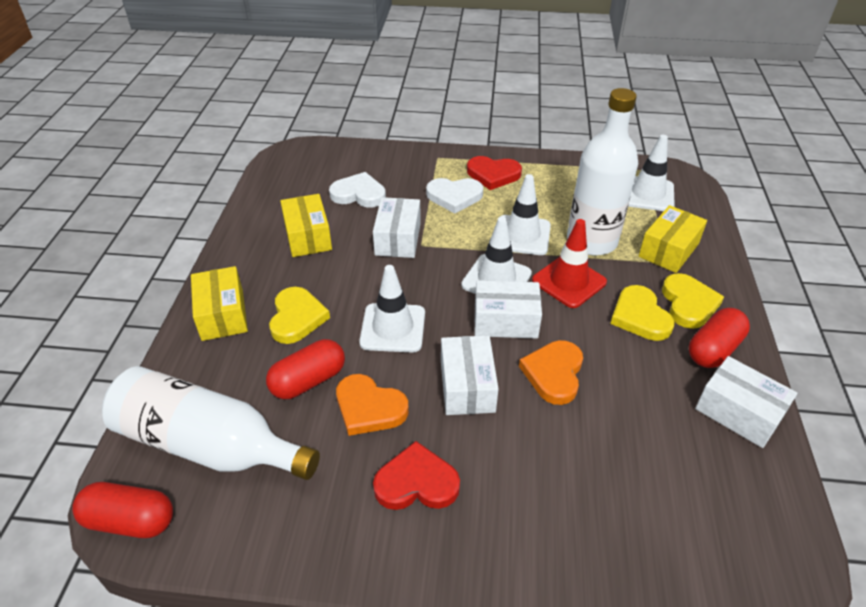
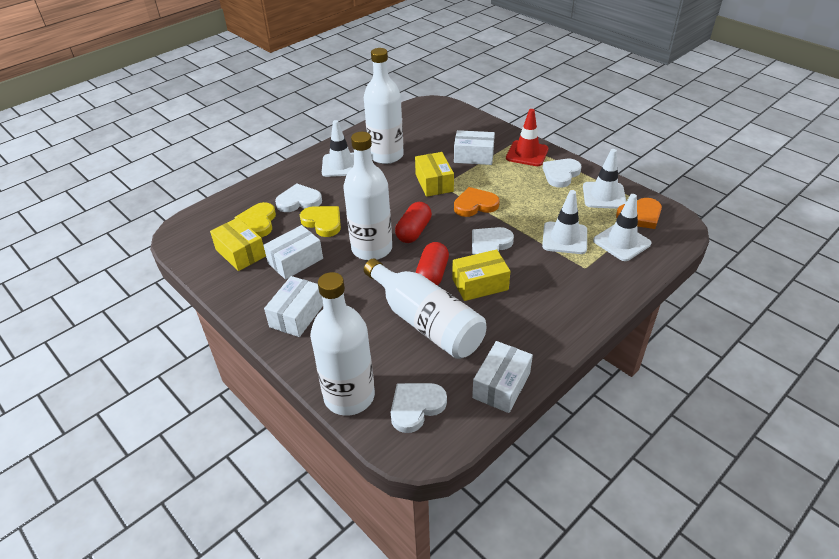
red capsule: [72,482,173,538] [266,339,345,399] [689,308,750,368] = 3 -> [395,202,432,243] [416,242,449,286] = 2
red heart: [373,441,460,510] [467,156,522,190] = 2 -> none = 0
white bottle: [102,366,320,480] [567,88,638,256] = 2 -> [310,272,375,416] [343,132,392,260] [364,48,404,164] [364,258,486,359] = 4
white heart: [329,172,386,208] [426,178,483,214] = 2 -> [275,183,322,212] [391,383,447,433] [472,227,514,255] [543,159,582,188] = 4
yellow heart: [269,287,330,344] [610,285,675,341] [662,273,724,329] = 3 -> [234,202,276,237] [300,206,341,237] = 2

